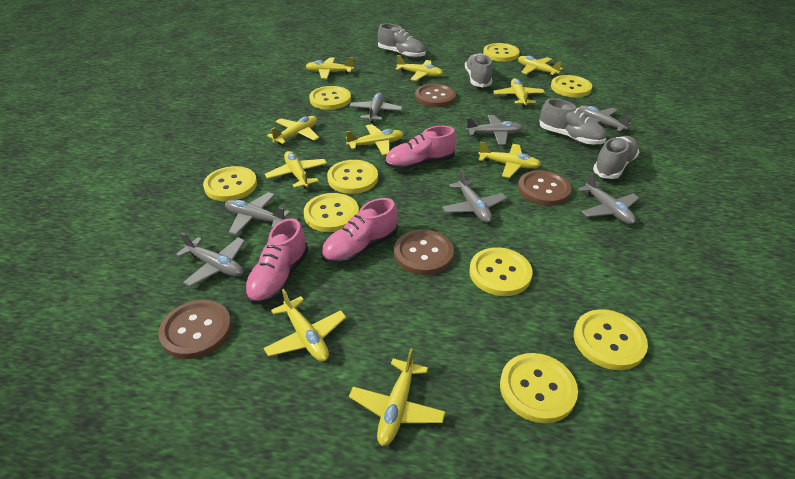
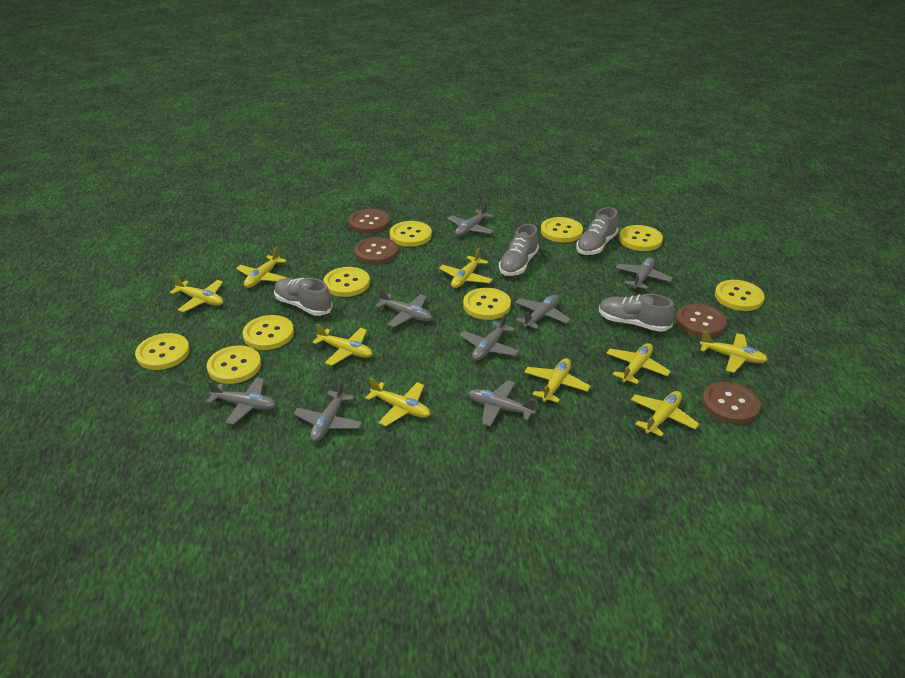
grey plane: [176,233,245,287] [225,192,290,235] [349,92,403,123] [442,169,507,223] [466,115,523,145] [578,105,632,132] [578,172,639,224] = 7 -> [206,377,276,425] [293,381,362,441] [375,288,432,327] [448,202,494,236] [460,313,519,360] [468,380,537,427] [515,295,571,329] [616,257,673,290] = 8
pink shoe: [245,218,308,305] [321,198,398,265] [385,126,457,170] = 3 -> none = 0
yellow plane: [264,289,346,362] [265,151,327,189] [267,116,319,145] [306,57,354,79] [346,124,403,155] [349,348,446,446] [396,55,443,81] [478,141,541,178] [493,78,545,107] [518,56,563,77] = 10 -> [170,275,223,312] [236,247,287,288] [312,324,373,366] [365,378,430,426] [439,248,493,288] [524,358,591,403] [606,343,671,384] [631,391,699,437] [700,331,768,373] = 9

